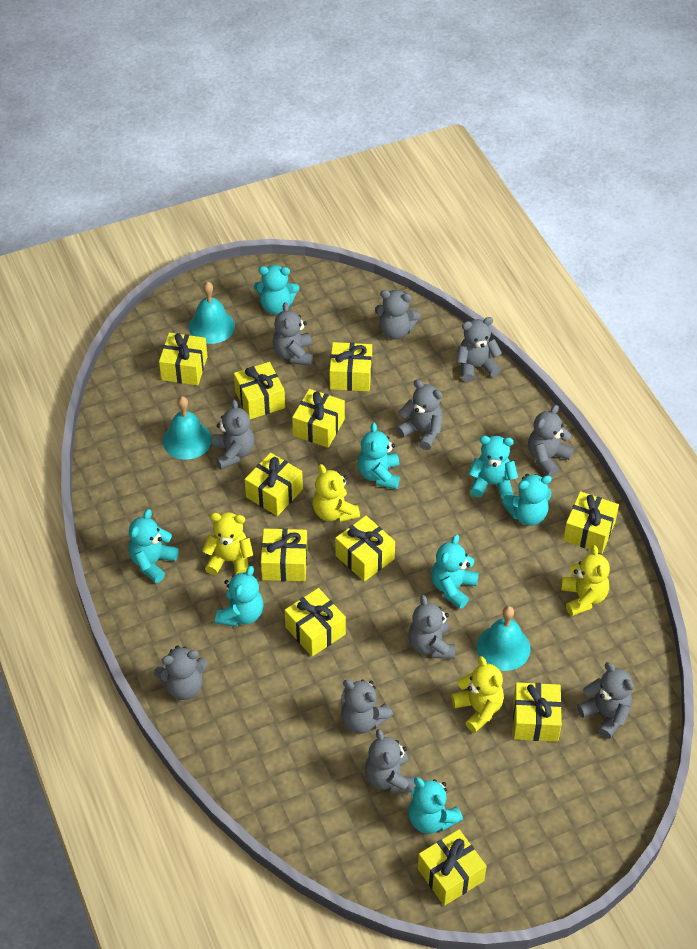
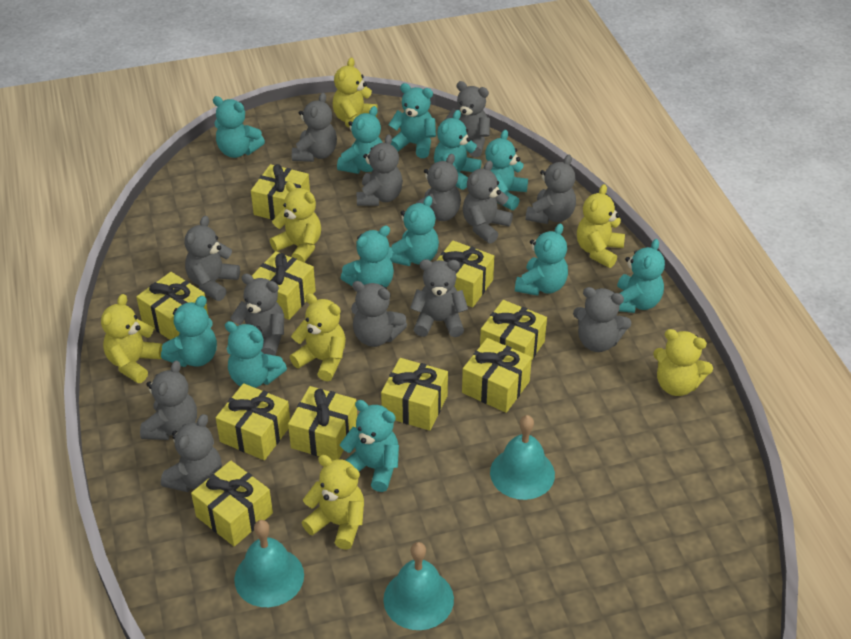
grey teddy bear: [154,645,208,700] [212,400,254,469] [273,302,313,366] [341,679,393,734] [365,729,415,793] [375,290,420,340] [396,380,443,450] [408,595,455,659] [456,317,502,382] [528,405,574,477] [577,662,634,739] = 11 -> [140,361,197,440] [161,414,222,492] [184,216,240,301] [230,274,284,356] [292,93,337,162] [351,281,407,347] [357,134,403,206] [410,259,468,337] [416,154,461,221] [445,81,490,157] [463,161,513,244] [526,155,576,224] [573,287,632,352] = 13
turquoise teddy bear: [129,509,179,583] [215,566,263,627] [254,265,299,314] [358,423,400,489] [408,777,463,834] [432,534,479,609] [468,436,518,499] [502,474,552,526] = 8 -> [161,296,217,367] [213,96,265,158] [225,321,287,388] [337,106,383,174] [340,400,399,492] [341,226,394,287] [389,83,436,158] [389,196,439,266] [434,110,481,190] [483,130,528,210] [515,223,568,296] [617,239,665,313] = 12
yellow gift: [159,333,208,385] [234,362,285,419] [245,453,303,516] [261,528,307,581] [285,588,346,657] [292,389,345,448] [329,342,372,392] [335,516,395,582] [418,829,487,906] [513,682,562,742] [563,491,619,554] = 11 -> [136,272,208,340] [191,460,273,547] [216,383,290,460] [251,164,310,220] [252,251,316,320] [288,386,357,460] [381,358,448,431] [436,240,494,307] [462,338,532,413] [480,300,547,359] = 10
yellow teddy bear: [202,512,253,575] [312,464,360,522] [451,656,504,733] [561,545,610,616] = 4 -> [101,294,163,383] [270,182,321,263] [290,293,346,381] [302,455,364,550] [333,58,378,128] [577,184,625,268] [653,329,713,396] = 7

